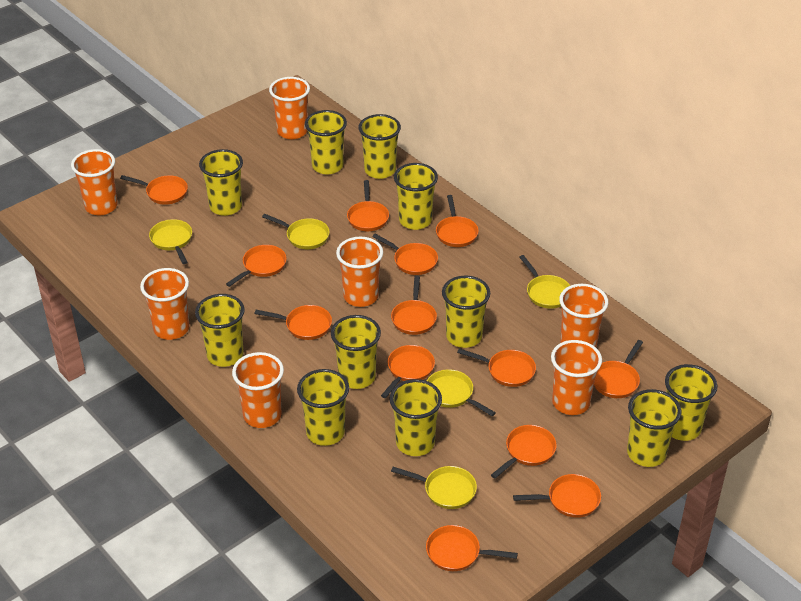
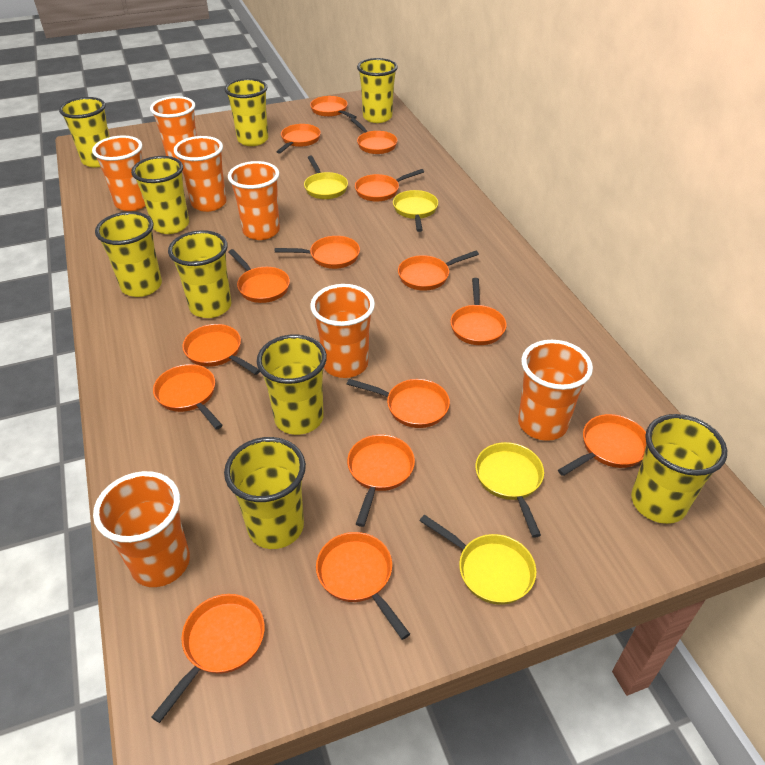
orange pan: [120,175,188,205] [226,245,287,287] [254,305,332,340] [347,180,389,231] [372,234,438,275] [381,345,435,398] [391,276,437,335] [426,525,518,571] [436,195,479,247] [457,348,536,387] [491,425,557,479] [513,474,601,518] [594,340,643,398] = 13 -> [152,594,265,723] [153,364,223,430] [182,324,260,375] [228,249,290,303] [275,236,360,269] [276,124,321,154] [310,96,357,119] [316,532,410,640] [347,379,450,428] [347,435,415,527] [351,118,397,154] [355,169,424,202] [398,251,479,291] [450,278,507,345] [558,414,646,476] = 15
yellow cup: [195,294,245,367] [199,149,243,216] [297,369,349,446] [305,110,347,174] [331,315,381,389] [359,114,401,179] [389,379,442,456] [394,163,438,230] [442,276,490,348] [627,389,682,467] [665,364,718,441] = 11 -> [59,97,110,167] [95,212,162,297] [131,156,189,234] [168,230,231,318] [224,78,268,146] [224,437,306,549] [257,334,327,435] [357,58,398,123] [631,414,727,524] = 9
yellow pan: [149,219,192,264] [262,214,330,249] [391,466,477,509] [427,369,496,416] [520,255,570,309] = 5 -> [304,156,348,199] [393,190,438,232] [420,515,537,605] [475,442,544,538] = 4

